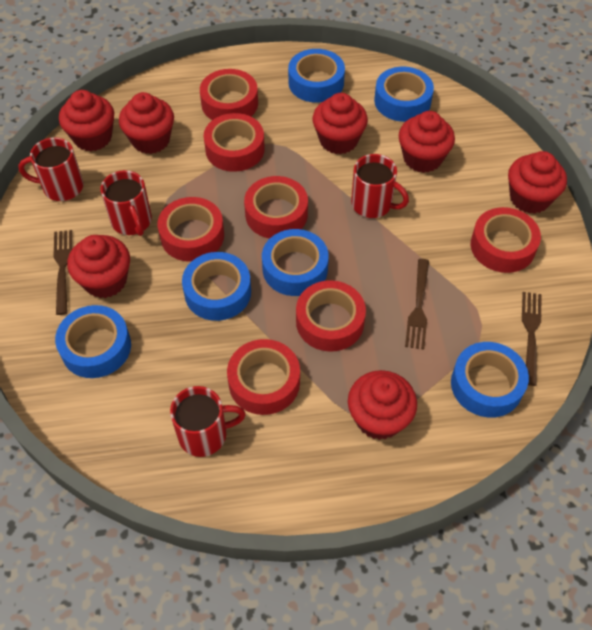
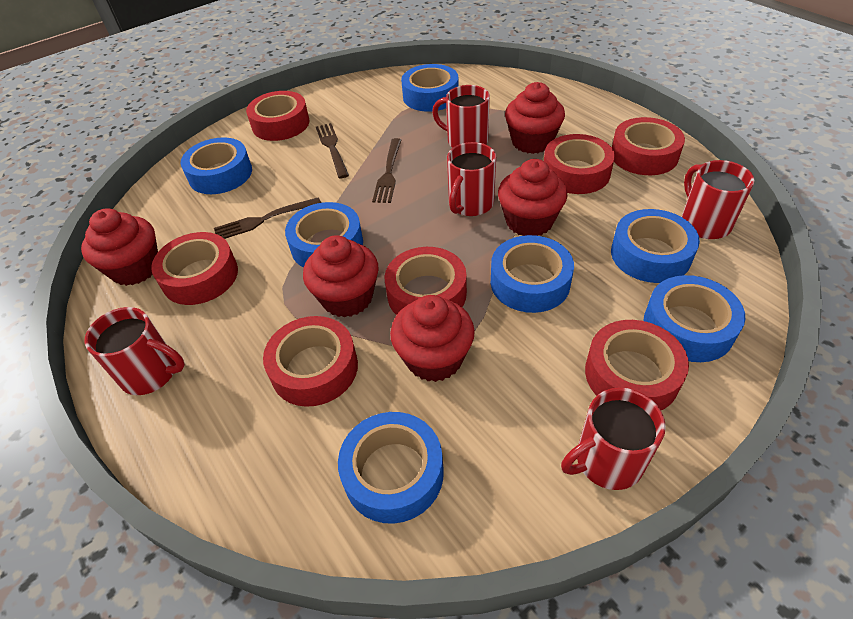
blue tape: [55,305,131,378] [182,252,251,321] [262,229,329,296] [288,49,345,103] [374,67,434,122] [451,342,529,418] = 6 -> [181,137,252,194] [285,202,363,267] [338,412,444,524] [401,64,459,111] [491,235,574,313] [611,209,700,283] [644,275,745,362] = 7
red cupcake: [59,90,114,151] [67,235,130,298] [119,92,174,154] [312,93,368,154] [348,370,417,440] [399,111,455,173] [508,151,567,214] = 7 -> [81,208,158,286] [303,235,379,318] [390,295,475,382] [498,159,568,236] [505,82,565,154] = 5
red mug: [18,137,83,201] [101,170,152,236] [170,386,246,457] [351,154,409,218] = 4 -> [84,307,185,395] [432,85,490,148] [447,142,496,216] [561,388,666,490] [682,160,755,239] = 5

